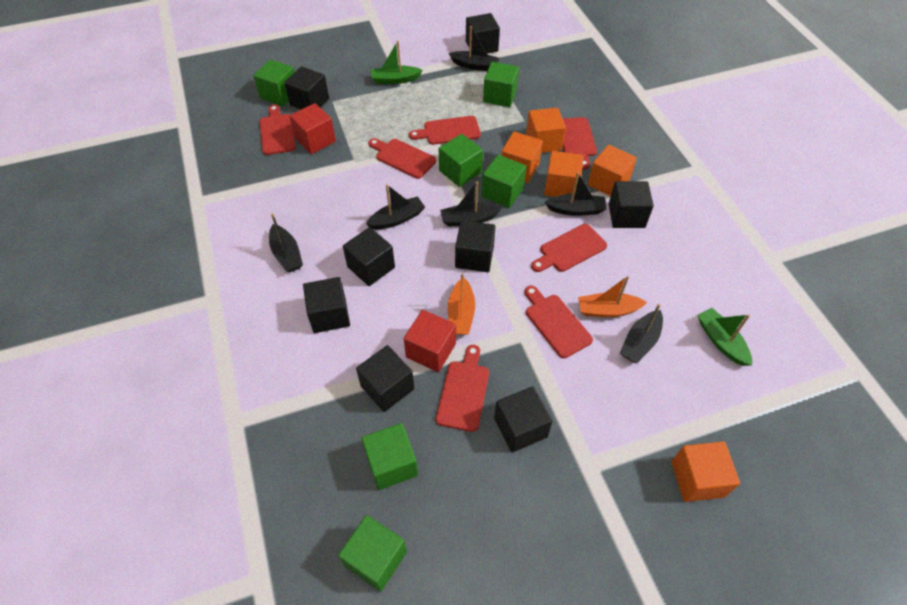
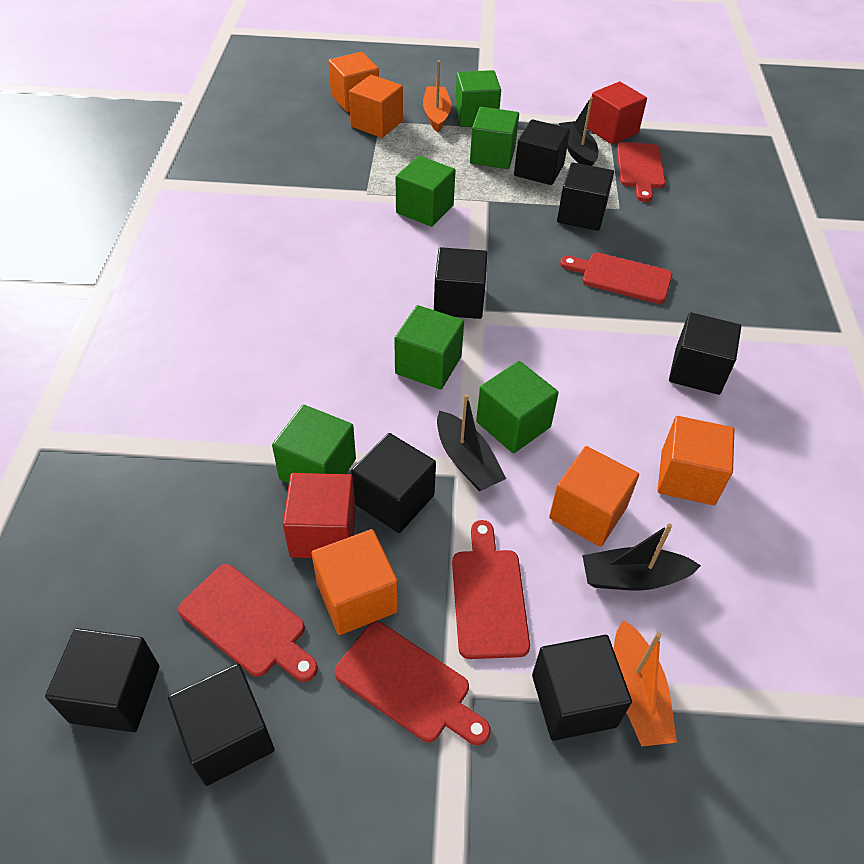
black boat: [269,213,303,272] [366,184,425,230] [440,182,502,227] [449,26,499,71] [545,172,607,216] [620,304,663,363] = 6 -> [437,394,506,491] [559,97,598,166] [582,523,701,590] = 3
green boat: [371,41,423,84] [698,308,752,366] = 2 -> none = 0
red cutting board: [259,105,296,155] [369,138,436,179] [409,116,481,145] [436,345,489,432] [524,286,593,358] [531,224,607,272] [562,117,597,169] = 7 -> [178,564,318,682] [335,622,491,745] [452,520,530,659] [560,252,672,304] [617,142,665,202] = 5

